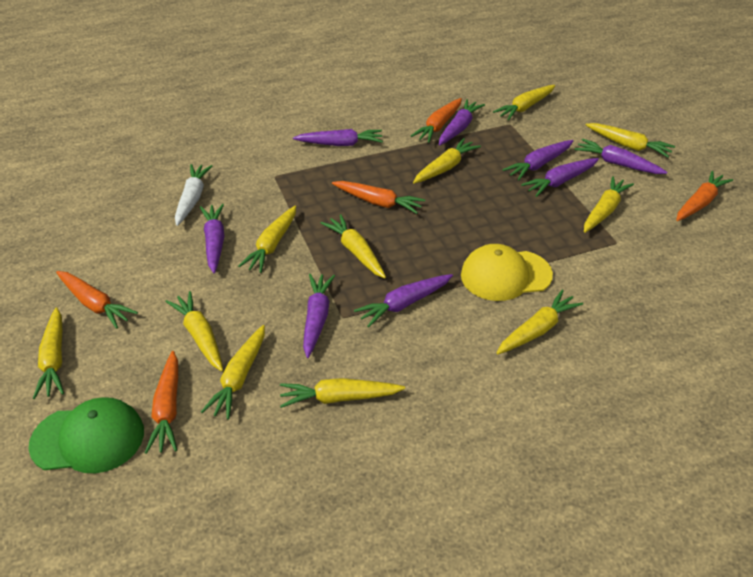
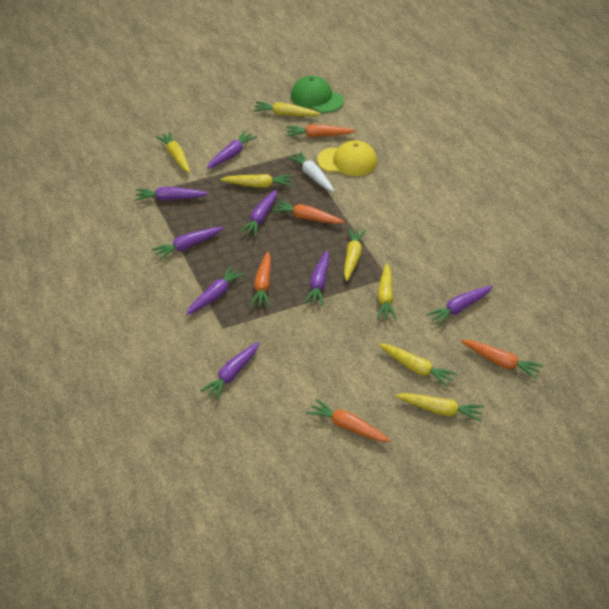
yellow carrot: [33,307,64,399] [166,291,223,371] [201,325,265,420] [238,206,296,273] [280,378,405,408] [321,214,386,278] [413,138,481,183] [493,85,555,121] [496,290,583,355] [584,176,634,233] [586,123,675,158] = 11 -> [155,132,190,173] [220,174,293,188] [253,102,321,116] [344,228,366,281] [377,263,397,320] [379,344,457,387] [395,393,484,422] = 7

